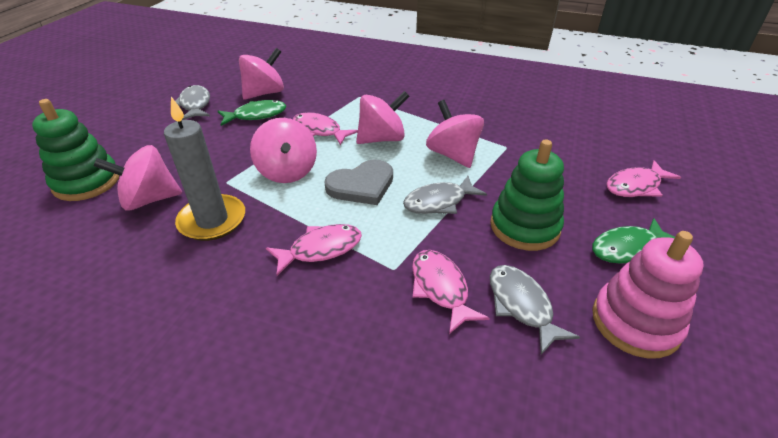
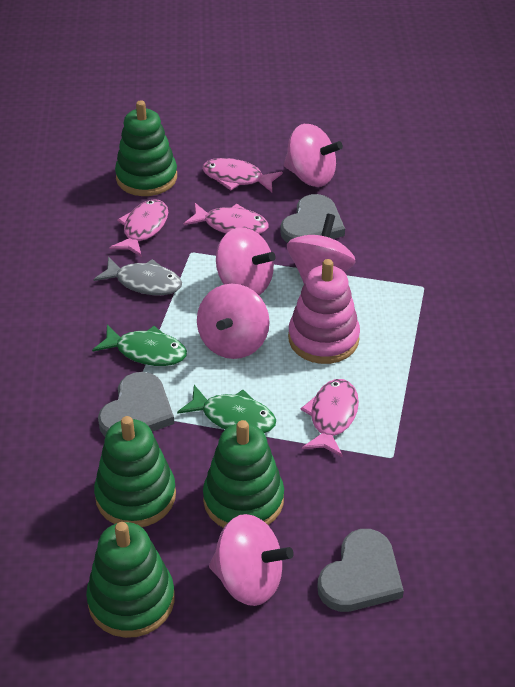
green stacking toy: [32,99,119,201] [490,140,564,251] = 2 -> [86,522,175,638] [94,416,176,527] [115,100,177,196] [203,420,284,528] = 4
grey candle: [164,97,245,241] = 1 -> none = 0
grey fish: [175,85,210,120] [403,176,487,214] [490,265,580,355] = 3 -> [93,257,182,295] = 1
grey heart: [324,160,393,205] = 1 -> [98,372,174,436] [280,194,345,243] [317,529,404,612] = 3

